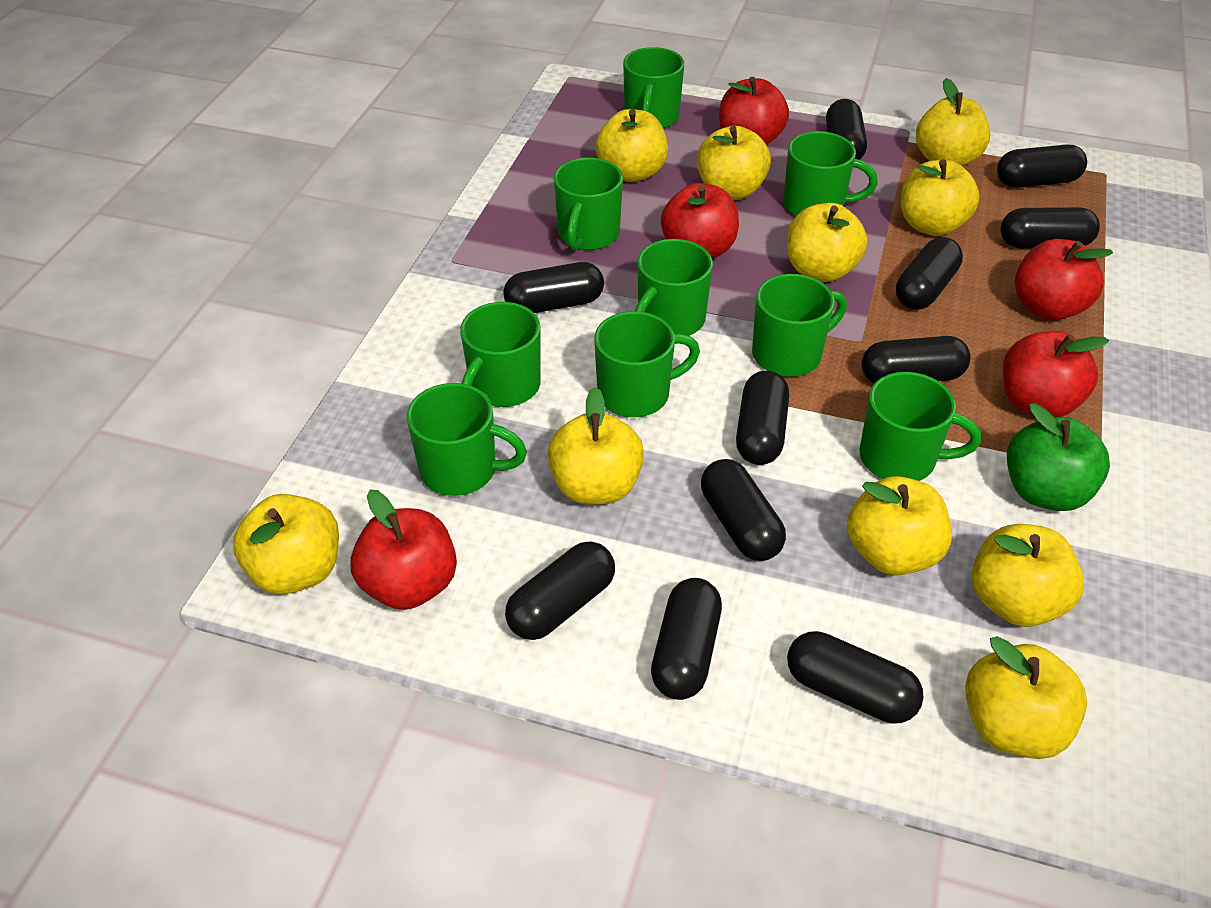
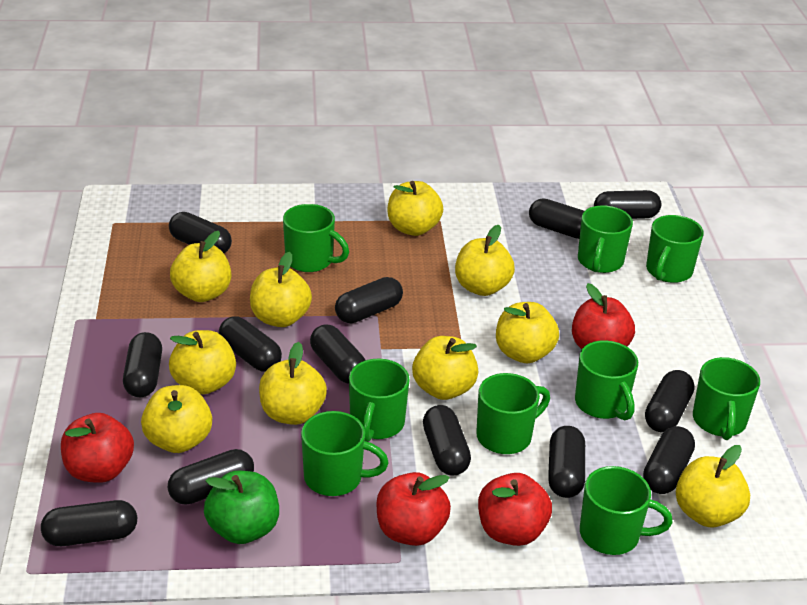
black capsule: [503,262,604,313] [505,541,615,640] [651,578,722,700] [701,459,786,561] [736,371,789,465] [787,631,924,724] [826,99,867,160] [861,336,971,383] [896,237,963,310] [997,144,1087,188] [1000,207,1100,248] = 11 -> [41,500,137,546] [123,332,162,397] [168,449,254,505] [169,212,232,253] [219,317,282,372] [310,324,365,384] [335,277,403,324] [423,405,471,475] [529,198,584,239] [548,426,585,498] [594,190,661,219] [643,426,695,494] [645,370,695,432] = 13
red apple: [350,489,457,610] [661,183,739,258] [719,77,789,145] [1003,331,1109,417] [1015,239,1113,320] = 5 -> [61,413,134,483] [377,472,451,546] [478,473,552,546] [572,283,635,349] = 4

